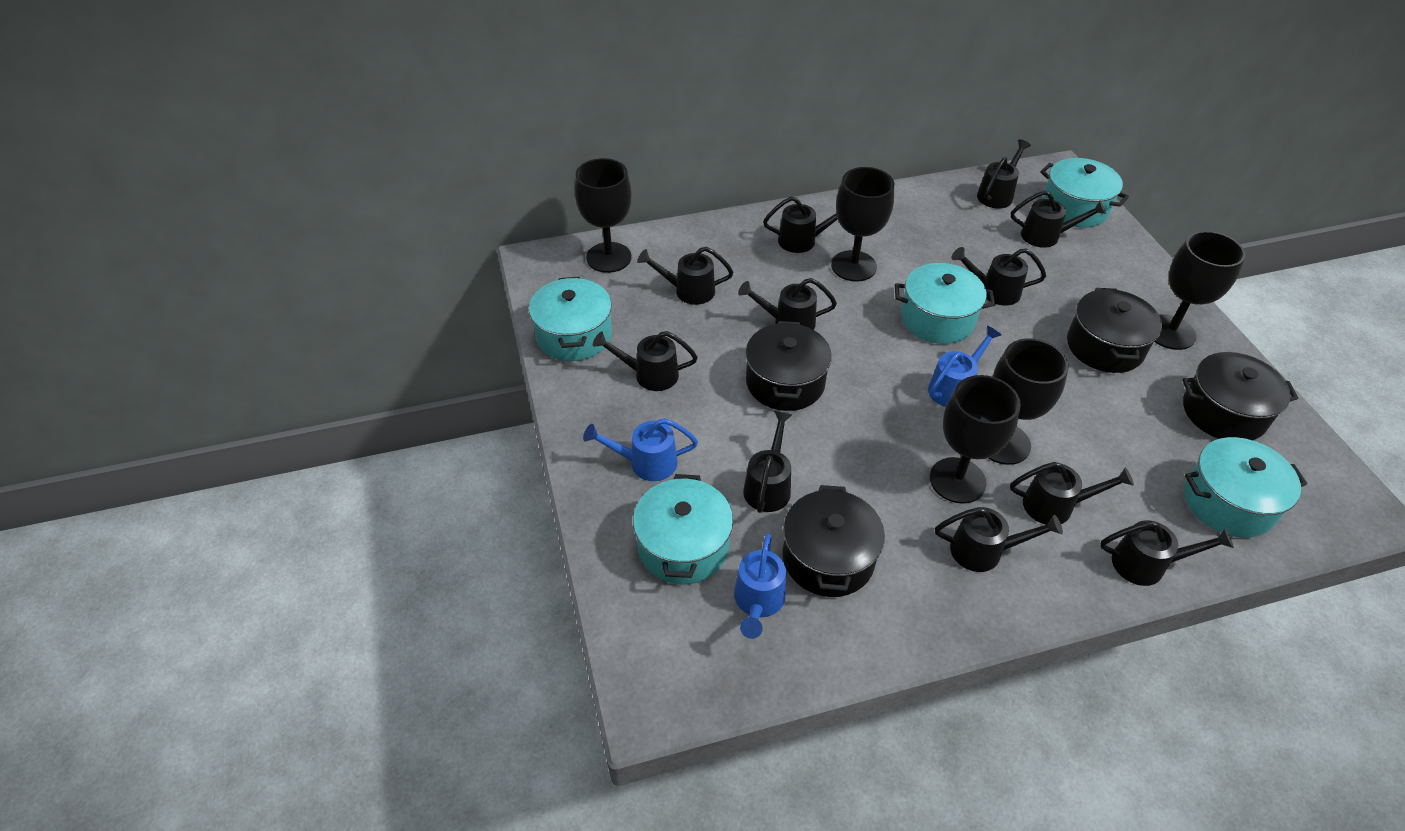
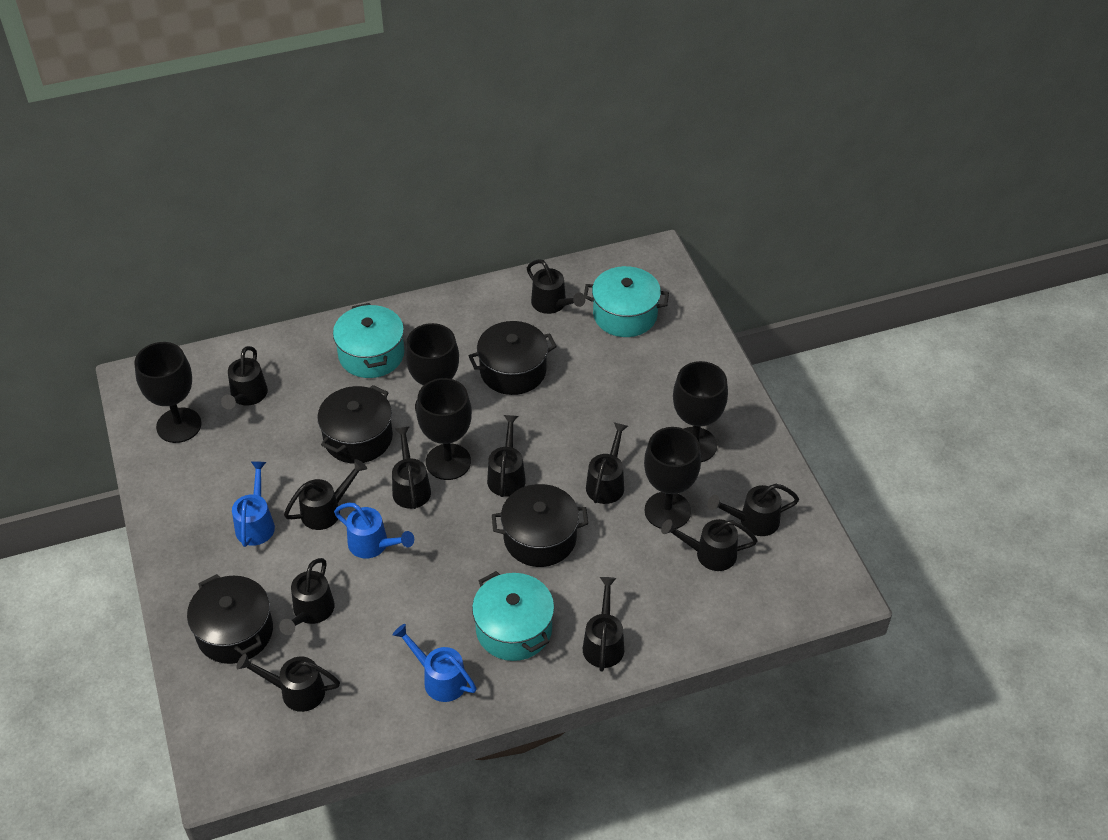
turquoise pot: [529,277,612,361] [633,474,733,585] [895,263,995,344] [1040,158,1129,228] [1184,437,1307,538] = 5 -> [333,303,405,378] [472,571,554,661] [584,266,669,337] = 3

